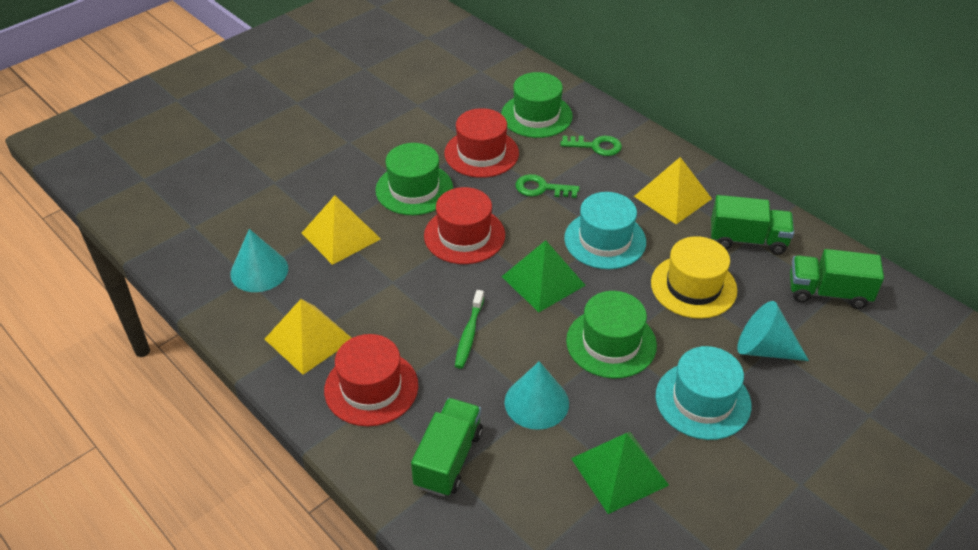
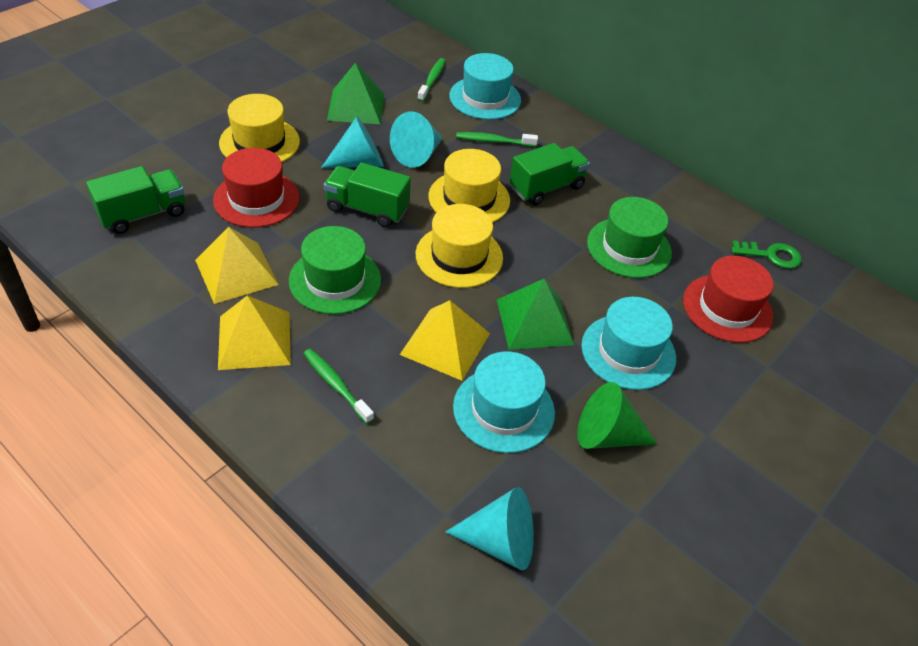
green cone: none = 0 -> [577,382,657,449] = 1
green hat: [376,143,453,215] [501,72,573,138] [566,291,657,379] = 3 -> [289,226,381,314] [587,197,672,278] = 2
green key: [515,174,580,198] [560,136,622,156] = 2 -> [732,240,801,269] = 1
green toothbrush: [455,290,484,369] = 1 -> [303,349,374,424] [418,58,446,102] [456,132,538,147] = 3
red hat: [324,334,418,426] [424,187,505,264] [444,108,519,178] = 3 -> [213,148,300,228] [683,256,774,343] = 2
turquoise hat: [564,192,646,269] [656,346,752,440] = 2 -> [449,53,521,120] [453,351,555,453] [581,297,676,390] = 3
yellow hat: [651,236,737,319] = 1 -> [219,94,300,162] [416,204,503,288] [428,149,510,223] = 3

